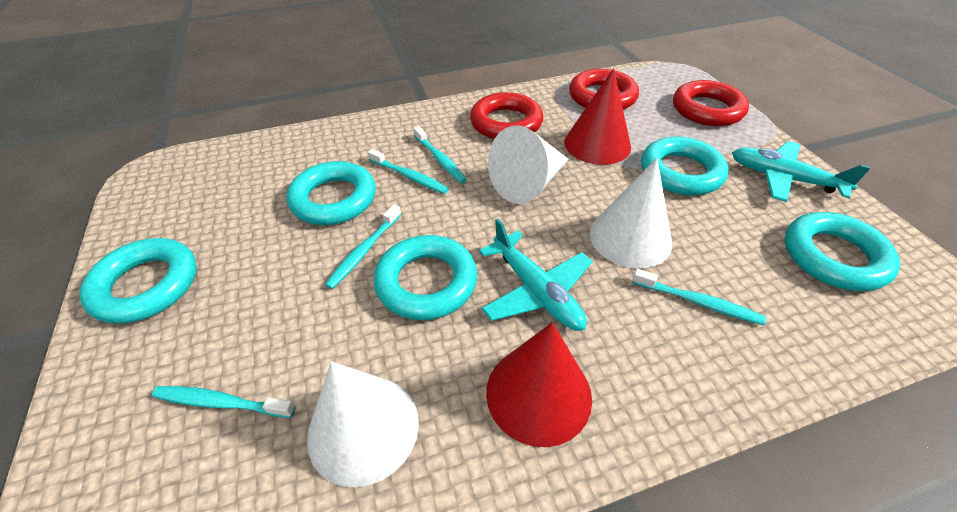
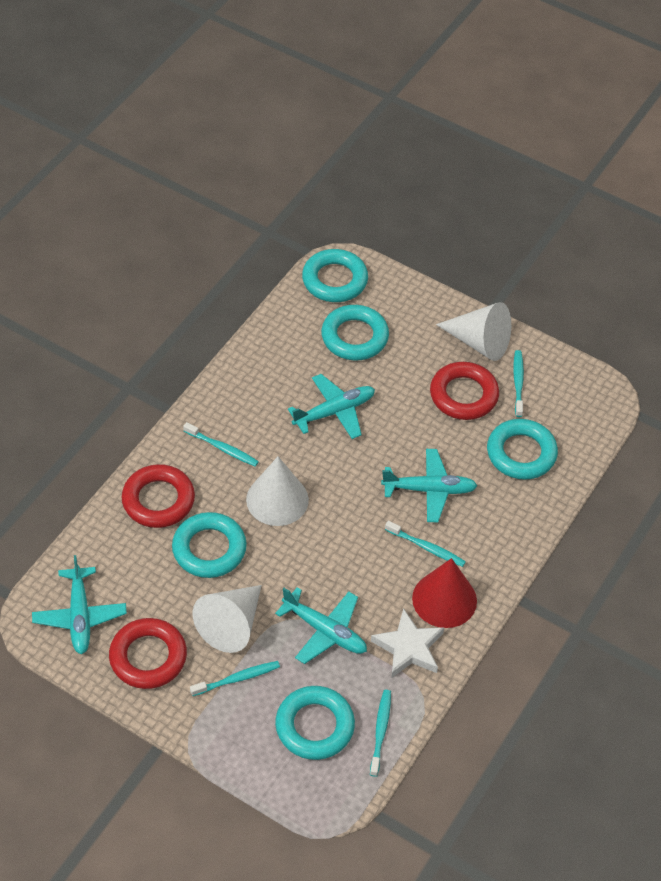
red cone: [486,322,592,447] [564,68,631,165] = 2 -> [412,558,477,628] = 1
turquoise plane: [479,219,593,331] [732,141,871,202] = 2 -> [32,555,127,655] [275,587,367,664] [288,374,375,439] [381,449,477,522] = 4
white star: none = 0 -> [371,608,444,678] = 1

